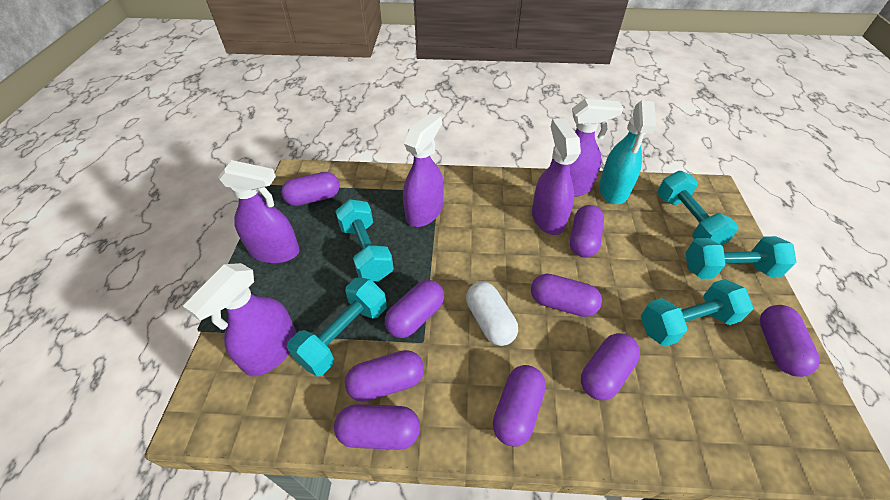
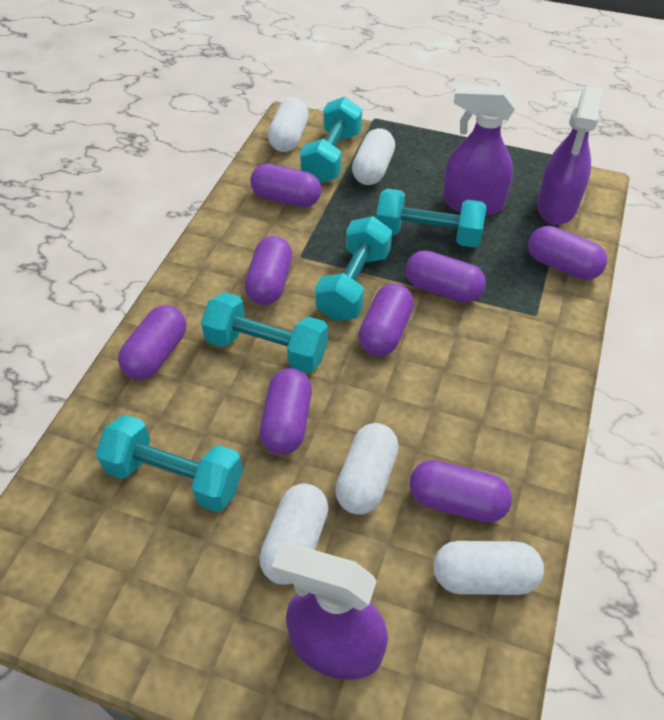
purple capsule: [281,172,340,206] [334,404,420,450] [345,350,424,402] [385,280,444,338] [493,365,546,446] [531,274,602,317] [570,205,604,257] [581,333,640,400] [760,305,820,377] = 9 -> [118,305,186,380] [245,236,292,305] [250,164,321,207] [260,368,312,454] [359,283,414,356] [406,250,486,303] [409,460,512,523] [528,226,607,280] = 8
purple spray bottle: [183,263,296,376] [218,160,300,263] [403,113,444,227] [532,118,581,235] [550,99,623,197] = 5 -> [271,542,388,680] [443,85,516,216] [537,86,603,225] = 3
turquoise spray bottle: [599,100,656,204] = 1 -> none = 0
white capsule: [466,282,518,346] = 1 -> [259,483,329,585] [268,98,309,152] [335,423,399,515] [352,128,395,185] [433,541,544,595] = 5

